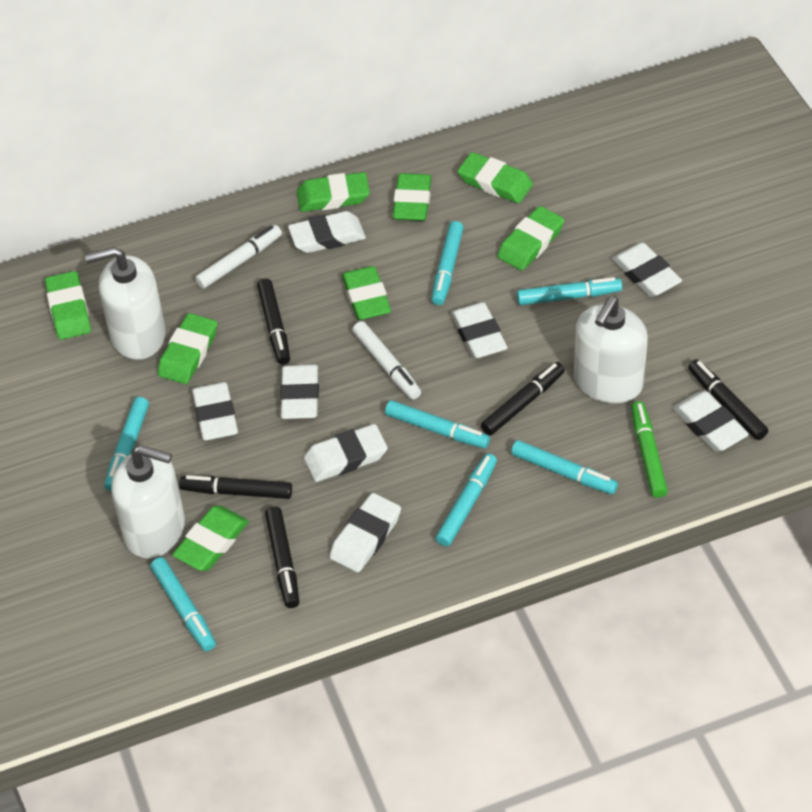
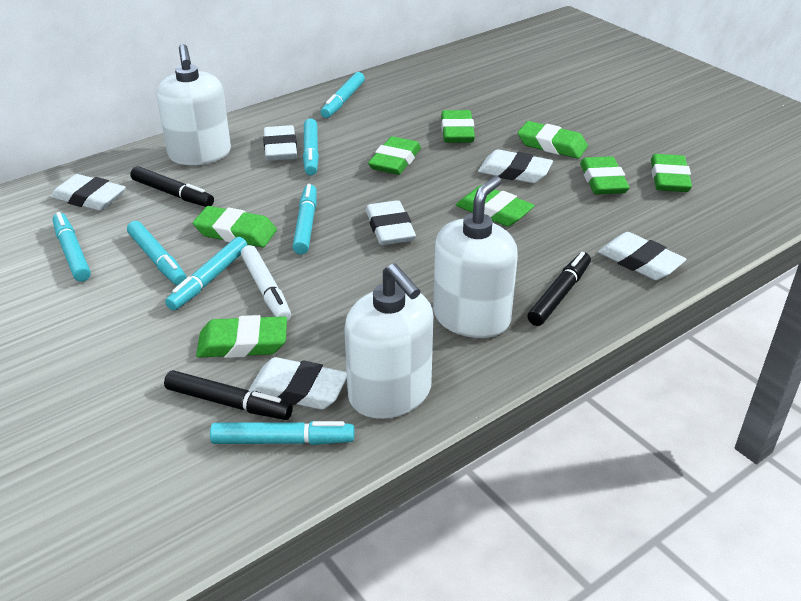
black marker: [179,475,292,499] [257,278,290,365] [265,506,299,608] [481,362,565,435] [688,359,768,440] = 5 -> [130,166,214,207] [164,370,293,420] [527,252,591,326] = 3
green marker: [631,401,668,498] = 1 -> none = 0
white eraser: [192,382,238,441] [280,364,319,419] [288,211,366,253] [304,424,388,482] [329,493,401,572] [451,302,508,359] [612,243,682,297] [673,391,749,451] = 8 -> [51,174,126,211] [248,357,347,410] [263,125,297,161] [366,200,416,245] [478,149,553,183] [598,232,686,280] = 6
white marker: [195,225,282,289] [353,321,421,400] = 2 -> [241,245,291,321] = 1

